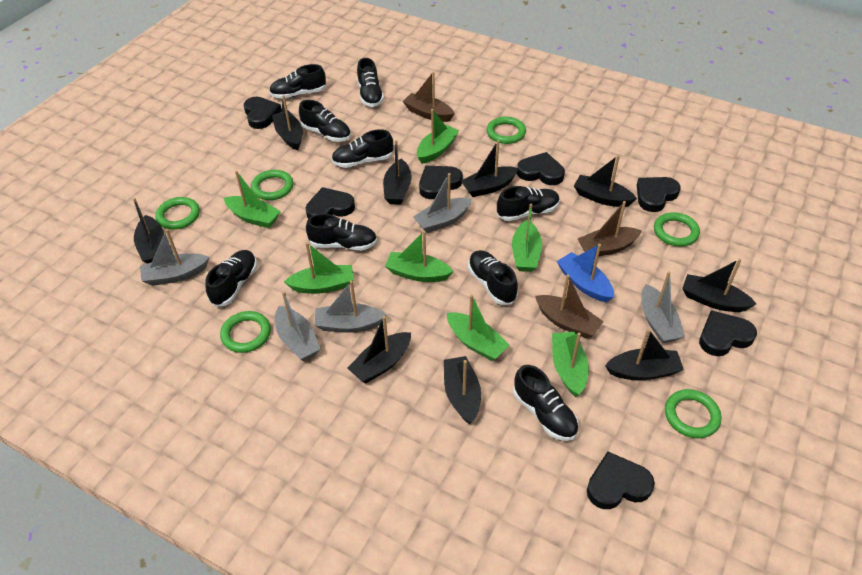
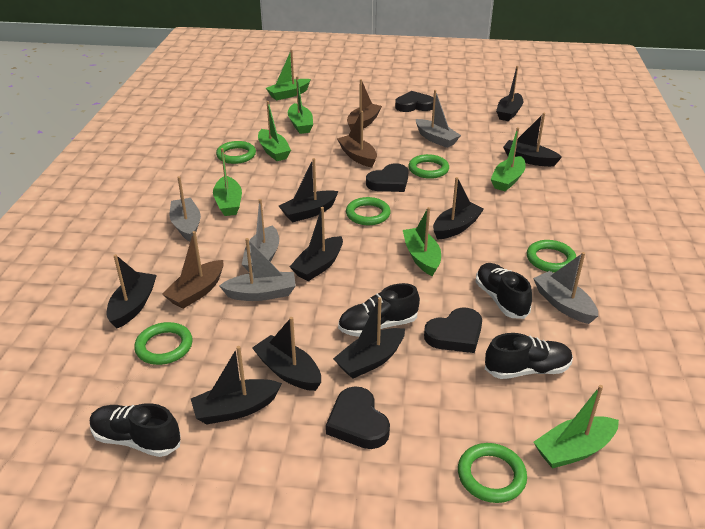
black heart: [244,97,282,129] [306,187,355,218] [419,166,463,199] [517,152,565,185] [587,451,655,509] [637,177,680,212] [699,310,757,356] = 7 -> [326,386,390,449] [366,163,408,192] [395,91,433,112] [424,307,482,353] = 4
black shoe: [205,250,257,307] [269,64,326,99] [299,100,351,142] [306,214,377,251] [331,129,394,168] [357,58,384,107] [468,250,518,305] [497,186,560,221] [513,365,579,441] = 9 -> [90,403,181,457] [338,283,420,337] [475,263,532,319] [485,333,573,379] = 4
blue boat: [557,244,614,302] = 1 -> none = 0

